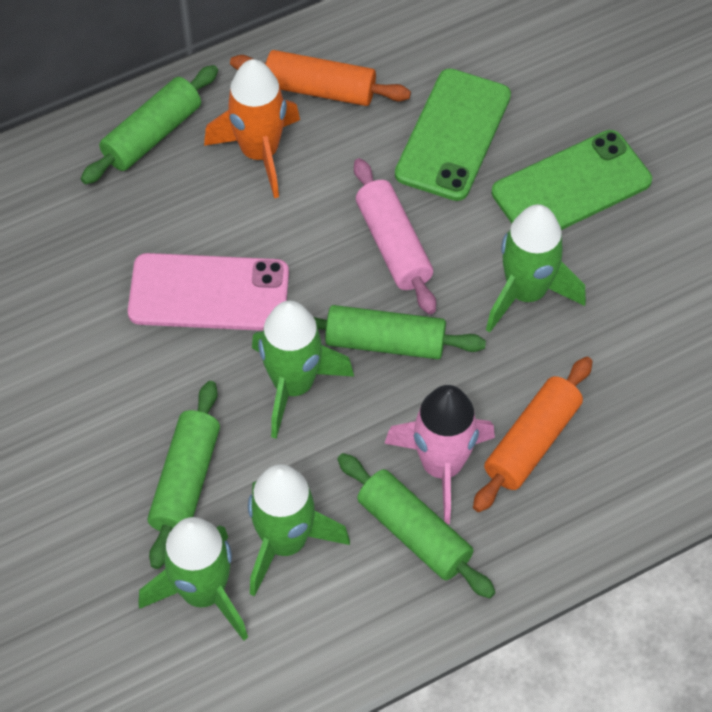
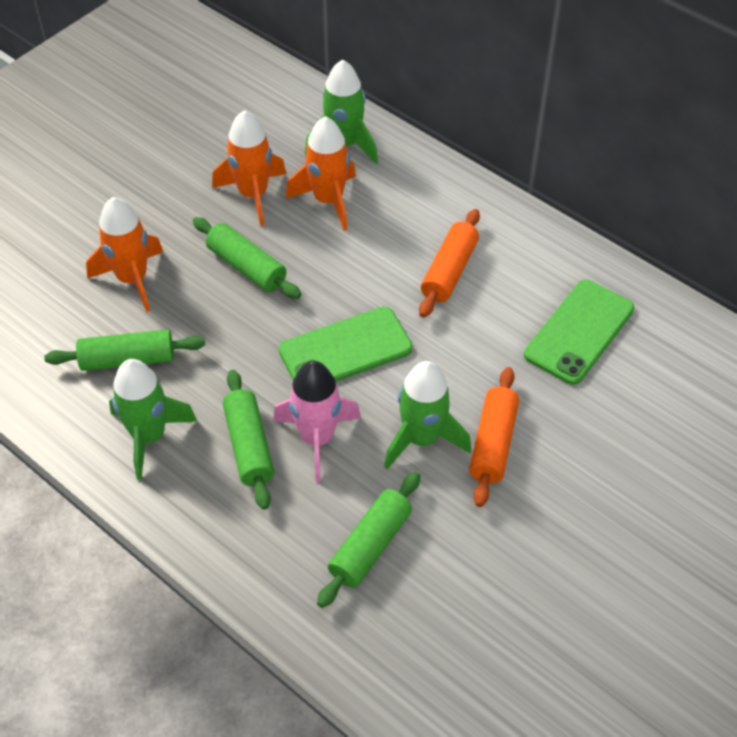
green rocket: [138,517,248,641] [248,464,350,597] [252,301,354,439] [486,204,586,333] = 4 -> [109,359,197,480] [305,60,378,164] [384,361,471,469] = 3
orange rocket: [204,59,300,198] = 1 -> [86,197,163,312] [212,110,286,226] [286,116,356,231] = 3
pink phone: [128,253,289,331] = 1 -> none = 0
pink rolling pin: [354,158,436,314] = 1 -> none = 0

